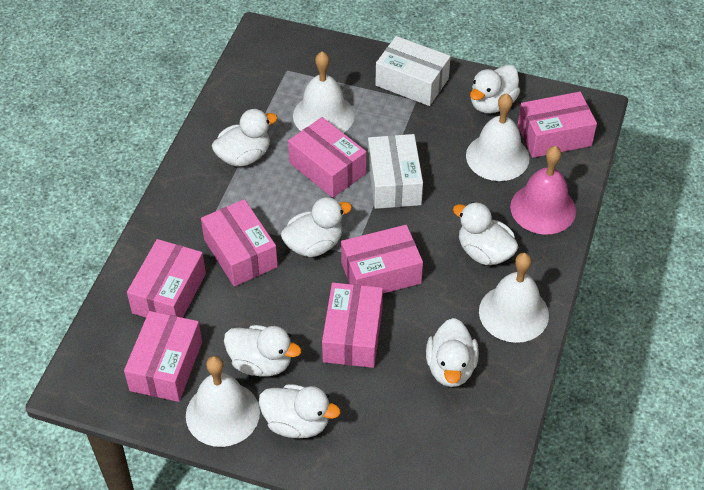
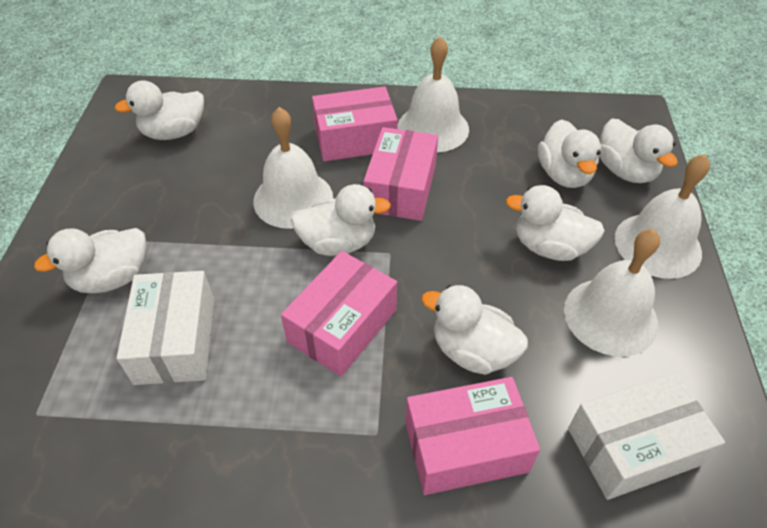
pink bell: [510,146,576,234] = 1 -> none = 0
pink box: [124,311,202,402] [127,239,206,318] [201,199,278,287] [288,117,367,198] [322,283,383,368] [341,225,423,293] [518,92,597,158] = 7 -> [281,251,397,376] [312,86,398,161] [364,127,438,221] [405,377,540,495] = 4

